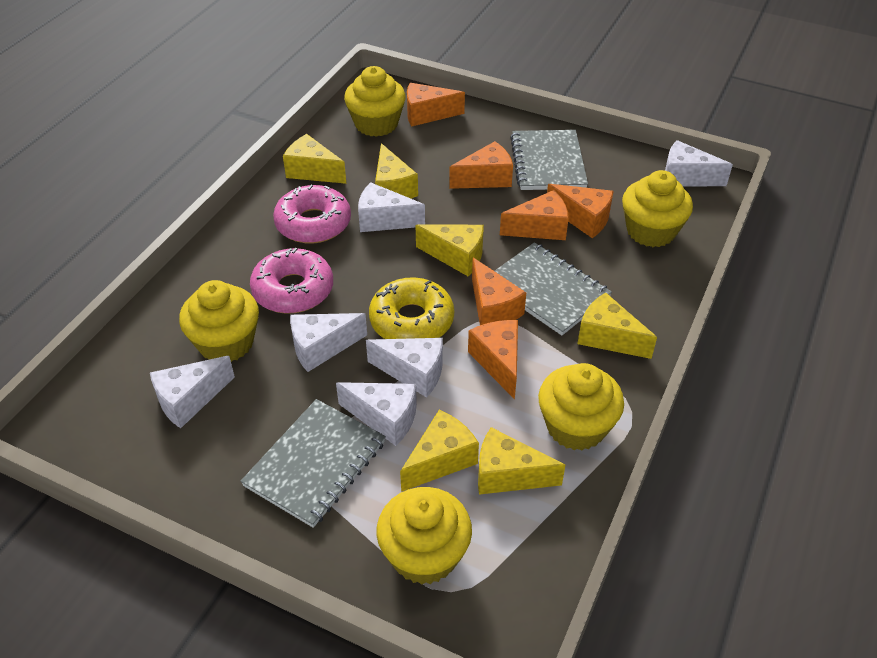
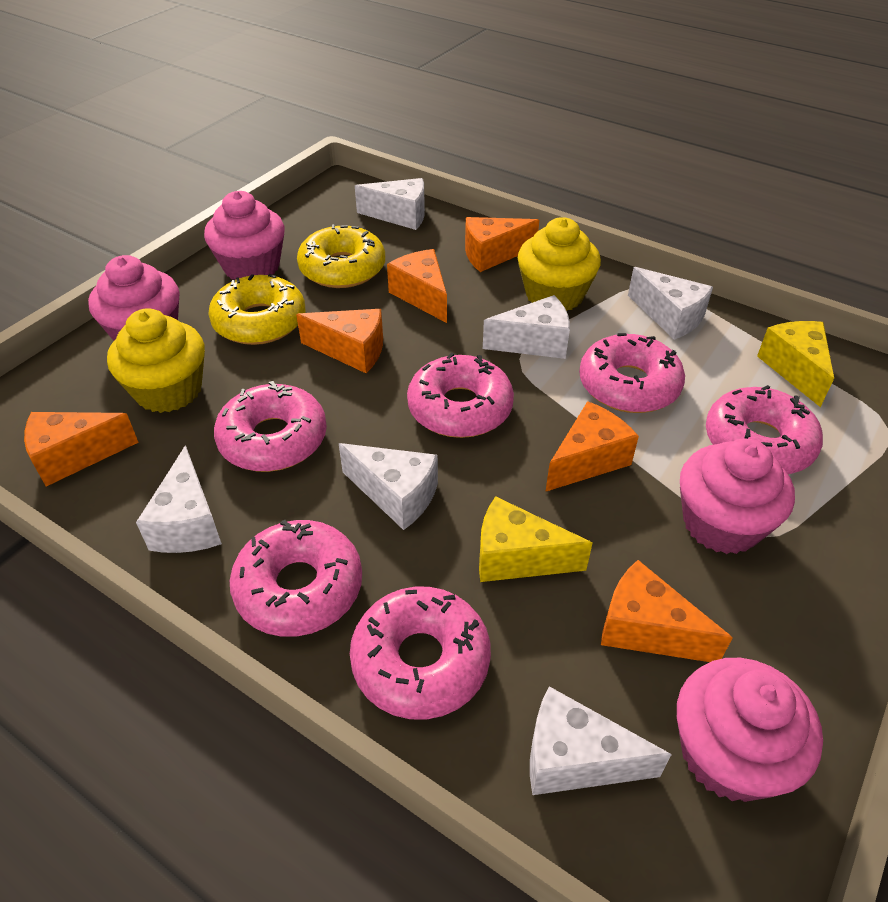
grey notebook: [241,399,386,528] [495,242,612,336] [510,130,588,190] = 3 -> none = 0
pink cupcake: none = 0 -> [88,255,179,341] [204,191,285,280] [676,658,823,802] [680,439,795,554] = 4
pink donut: [250,248,333,314] [273,185,351,244] = 2 -> [214,381,327,472] [230,520,362,637] [350,587,491,720] [407,353,514,438] [579,333,685,413] [706,385,823,474] = 6
yellow cheese: [283,134,346,184] [375,143,418,199] [400,410,479,492] [416,224,484,276] [478,427,565,495] [578,293,657,359] = 6 -> [479,496,592,582] [757,321,834,407] = 2
yellow cupcake: [179,280,259,362] [344,66,406,137] [376,487,472,585] [538,363,624,451] [622,170,693,247] = 5 -> [107,308,205,413] [518,217,601,311] = 2
yellow donut: [369,277,454,339] = 1 -> [208,274,305,345] [297,224,385,288] = 2

